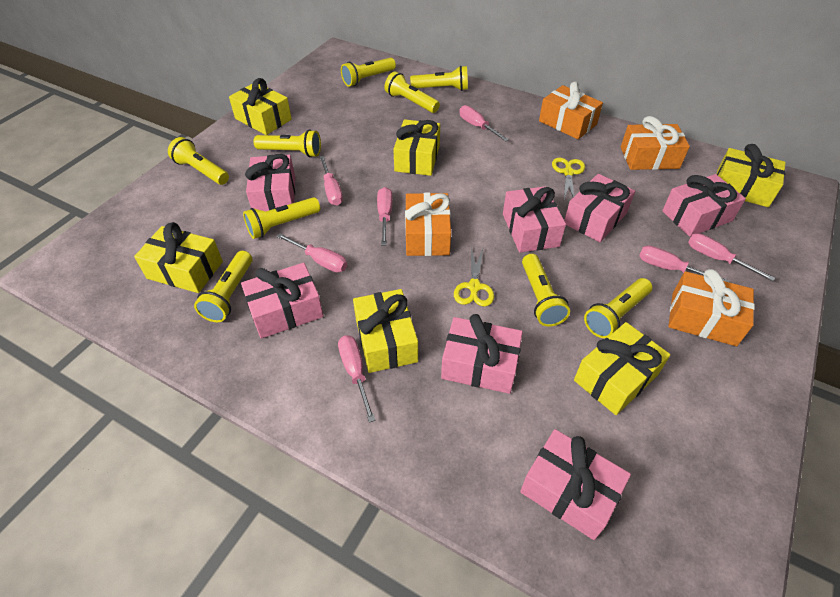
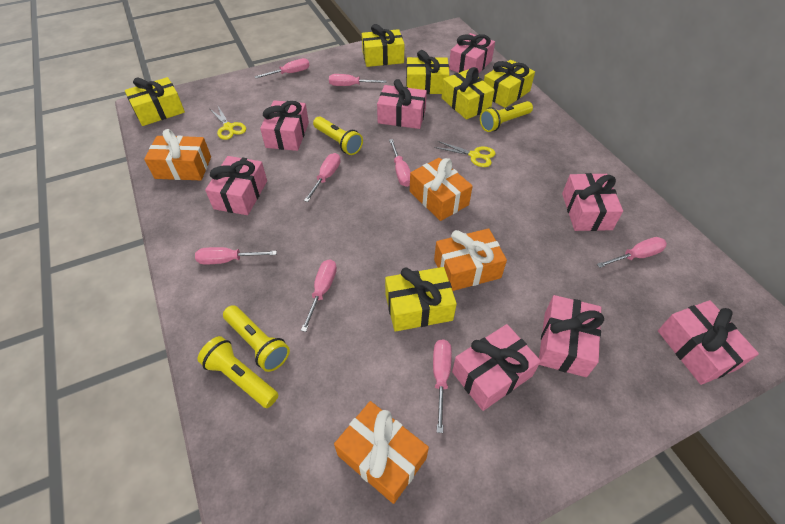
pink gift: [241,263,323,339] [245,154,295,211] [441,314,523,394] [503,186,566,253] [520,429,631,540] [564,174,635,242] [662,174,746,237] = 7 -> [205,156,267,215] [260,100,309,151] [377,79,427,129] [449,33,495,73] [452,324,541,411] [539,295,604,377] [562,173,623,231] [658,300,759,385] = 8
pink screwdriver: [276,233,347,273] [320,156,343,206] [338,335,376,423] [377,187,393,246] [459,105,509,142] [639,245,730,282] [688,233,775,281] = 7 -> [195,247,277,264] [255,58,310,78] [301,259,337,332] [304,153,340,202] [329,74,387,86] [389,139,411,187] [433,339,452,433] [597,237,667,268] = 8
yellow flashlight: [168,137,229,185] [194,251,253,322] [243,197,320,239] [253,129,321,157] [341,58,396,87] [384,71,440,113] [410,66,468,91] [522,254,570,327] [584,278,652,338] = 9 -> [197,336,278,408] [223,305,290,372] [313,116,363,155] [480,101,533,132] = 4

